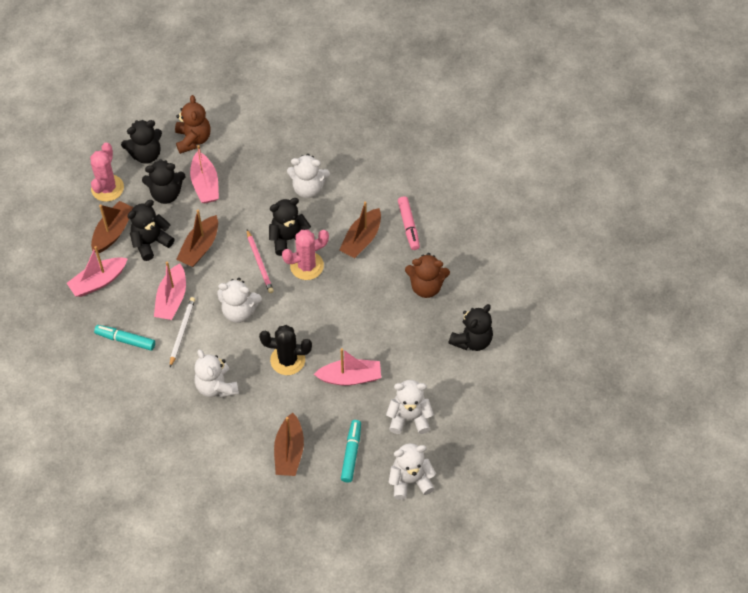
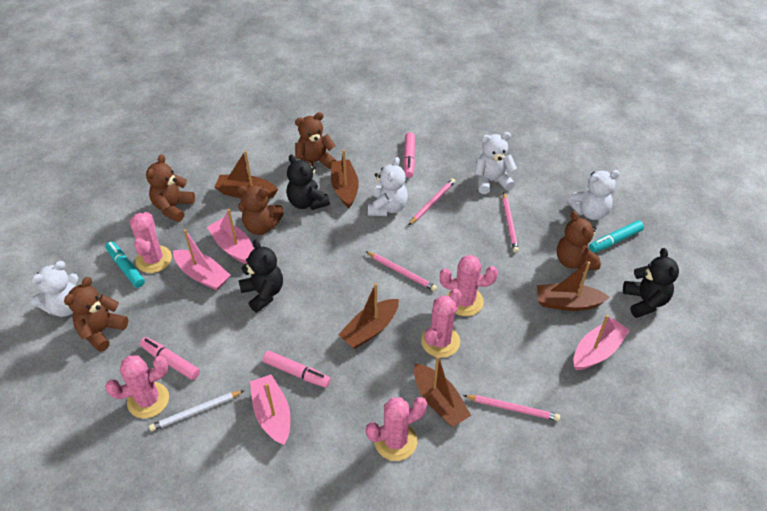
black cactus: [259,325,312,375] = 1 -> none = 0
black teddy bear: [121,120,162,164] [127,200,174,261] [142,159,185,204] [269,198,311,256] [448,304,493,351] = 5 -> [238,239,283,313] [287,154,330,210] [623,248,679,318] = 3
brown boat: [91,201,133,253] [176,210,218,267] [274,413,304,476] [339,202,381,258] = 4 -> [214,150,278,198] [331,150,359,208] [338,283,399,349] [414,356,471,427] [537,261,610,311] = 5
brown teddy bear: [175,95,211,154] [405,253,450,298] = 2 -> [64,277,128,352] [146,154,195,222] [237,185,284,235] [295,112,336,169] [557,211,601,271] = 5
pink cactus: [90,143,124,202] [282,230,329,280] = 2 -> [105,355,169,418] [130,212,172,273] [366,397,427,461] [421,289,462,358] [440,255,498,316] = 5
pink marker: [398,196,420,250] = 1 -> [140,337,200,380] [263,351,331,388] [403,132,415,178] = 3
pink pencil: [247,230,274,293] = 1 -> [365,251,437,291] [409,178,455,225] [463,395,560,421] [503,192,519,253] = 4
white teddy bear: [195,349,239,398] [217,278,262,323] [287,154,330,198] [386,380,434,434] [389,443,436,500] = 5 -> [31,261,78,317] [368,157,408,216] [474,132,517,194] [567,170,620,220] = 4

